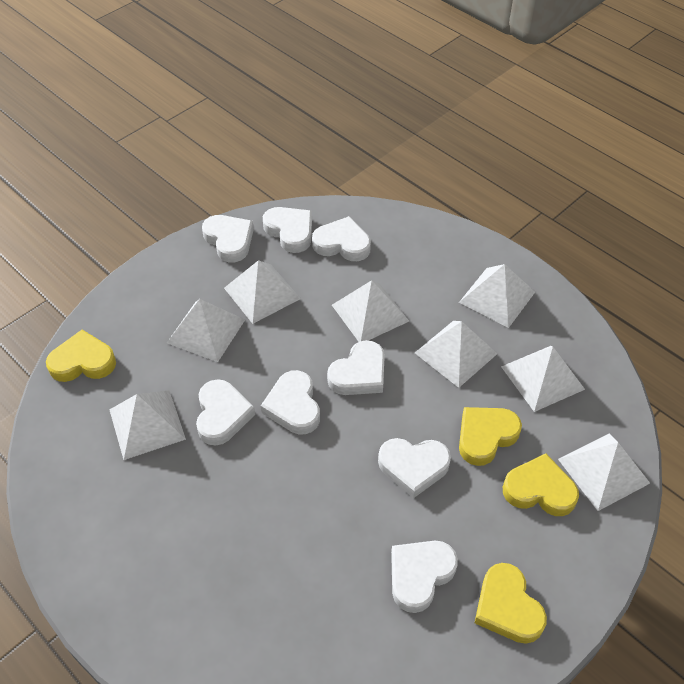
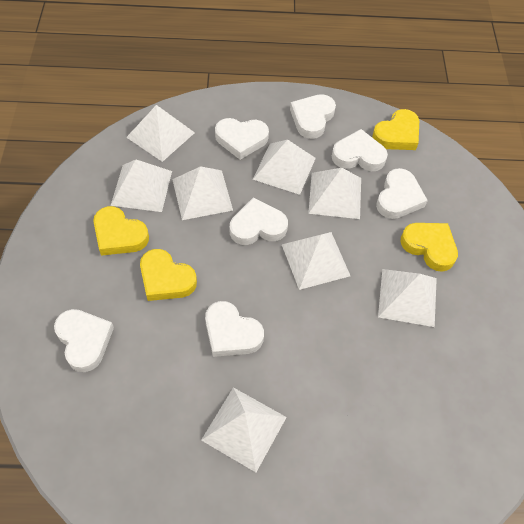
white heart: [196,379,255,446] [202,215,254,263] [261,370,320,434] [263,207,312,253] [312,216,371,261] [327,340,385,395] [378,438,451,498] [391,541,458,613] = 8 -> [54,309,114,372] [205,301,264,357] [215,118,269,160] [230,197,288,245] [290,94,336,139] [332,129,388,171] [376,168,428,219] = 7

